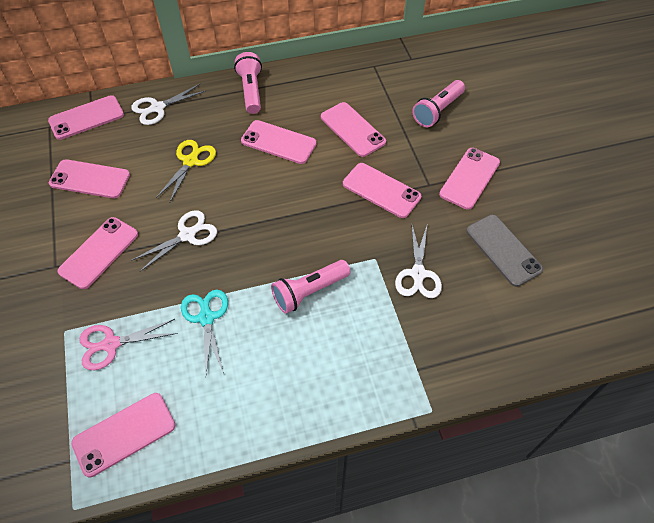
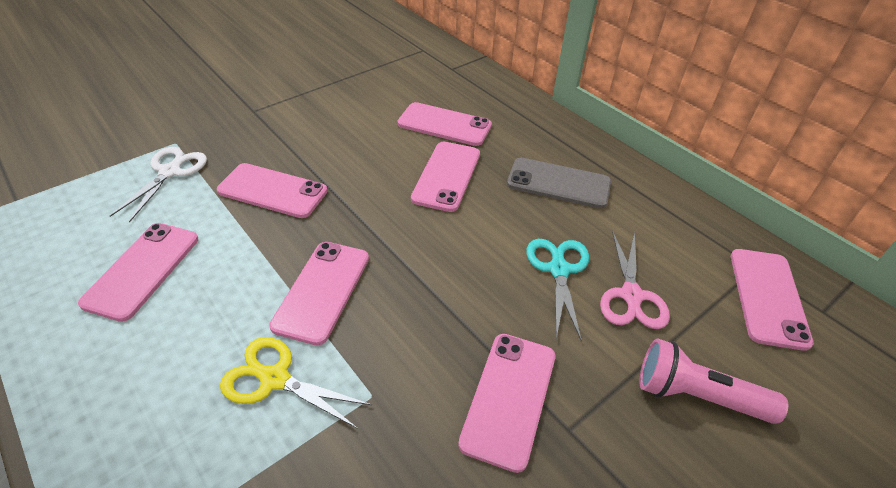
pink flashlight: [234,52,262,114] [271,260,351,314] [412,80,465,127] = 3 -> [639,339,788,424] = 1
pink phone: [48,95,124,140] [49,159,130,198] [57,217,138,289] [71,393,175,477] [241,120,316,164] [321,102,386,157] [343,163,421,218] [439,148,500,210] = 8 -> [78,223,198,322] [217,163,328,218] [269,242,369,345] [398,102,492,146] [411,142,480,212] [458,334,555,473] [731,249,814,351] = 7
white scissors: [131,84,206,125] [131,210,217,272] [395,225,442,298] = 3 -> [110,147,207,223] = 1

